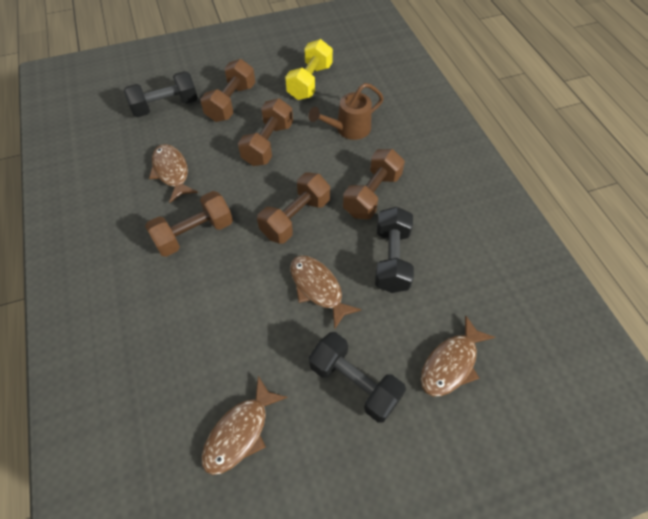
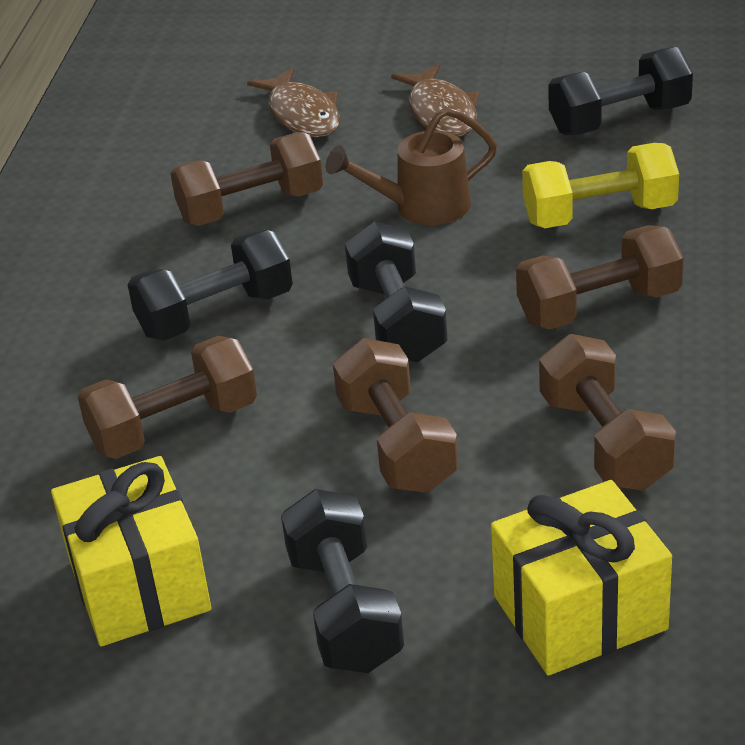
black dumbbell: [124,71,198,117] [309,332,406,423] [375,207,414,293] = 3 -> [127,230,293,341] [281,489,404,673] [345,221,448,363] [548,47,693,135] = 4
brown fish: [149,144,198,203] [201,376,288,475] [290,255,362,329] [421,315,495,396] = 4 -> [247,67,340,137] [391,64,479,137] = 2
yellow gift: none = 0 -> [51,456,211,646] [491,480,672,676] = 2

